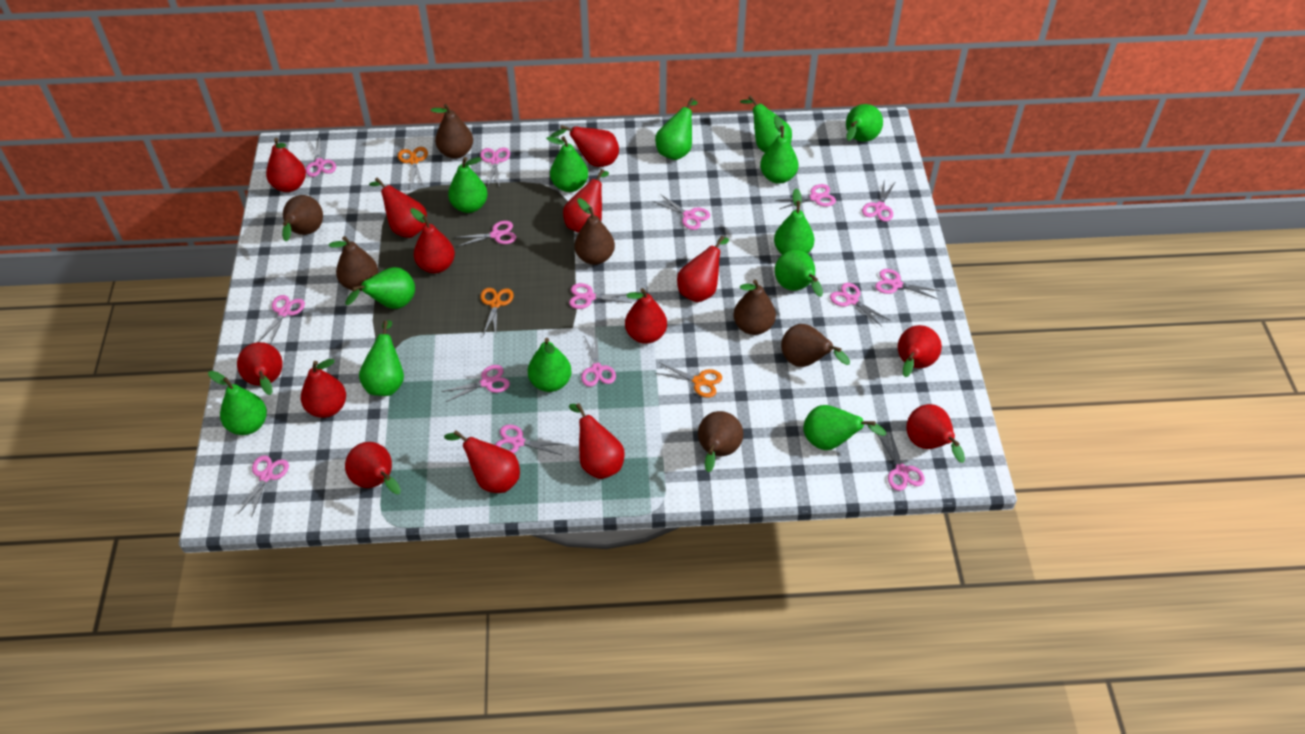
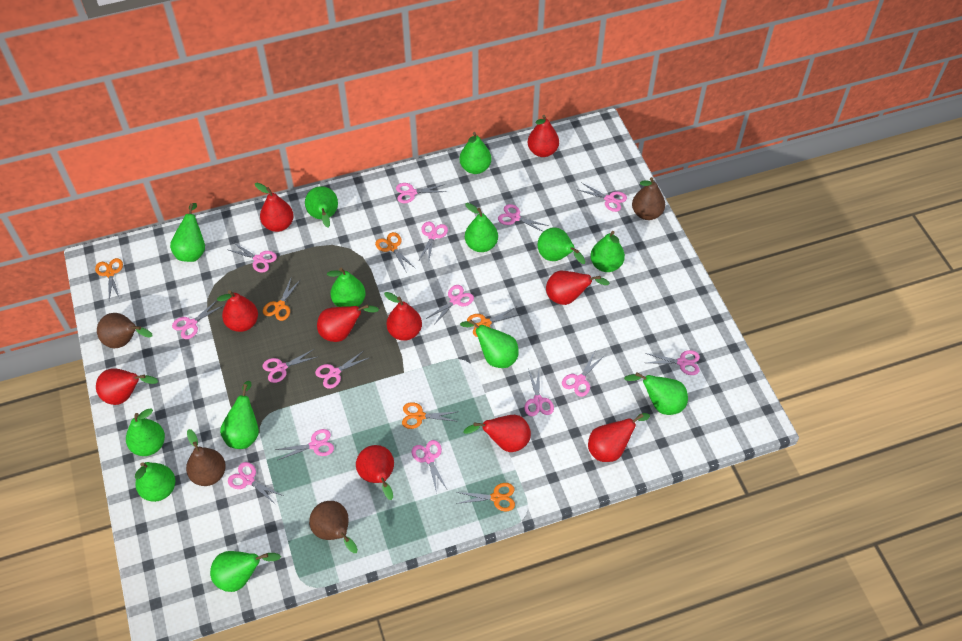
brown pear: [282,195,323,242] [329,236,378,291] [430,104,473,159] [574,198,615,265] [698,411,743,473] [733,280,776,335] [781,324,850,367] = 7 -> [97,313,152,348] [186,429,226,486] [309,501,358,553] [632,177,665,220] = 4
orange scissors: [398,147,428,186] [480,288,514,335] [655,363,722,398] = 3 -> [95,258,123,300] [263,276,301,321] [375,232,416,273] [402,402,459,429] [456,483,515,511] [467,307,521,337] = 6
red pear: [237,342,283,395] [266,138,306,192] [301,359,346,418] [345,442,401,494] [369,177,427,238] [410,208,455,273] [444,430,520,493] [551,125,619,167] [563,169,609,233] [569,403,625,479] [625,288,667,344] [677,236,729,302] [898,325,942,377] [906,404,965,463] = 14 -> [96,368,158,405] [217,290,258,332] [255,183,294,232] [317,304,379,342] [356,445,394,500] [384,292,422,341] [463,415,531,452] [528,115,559,157] [546,271,610,305] [588,413,650,462] = 10

